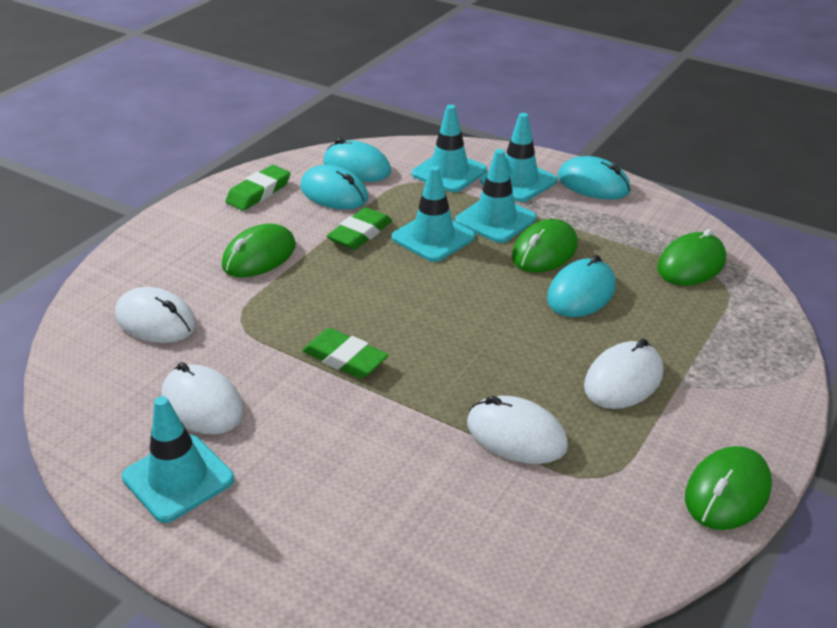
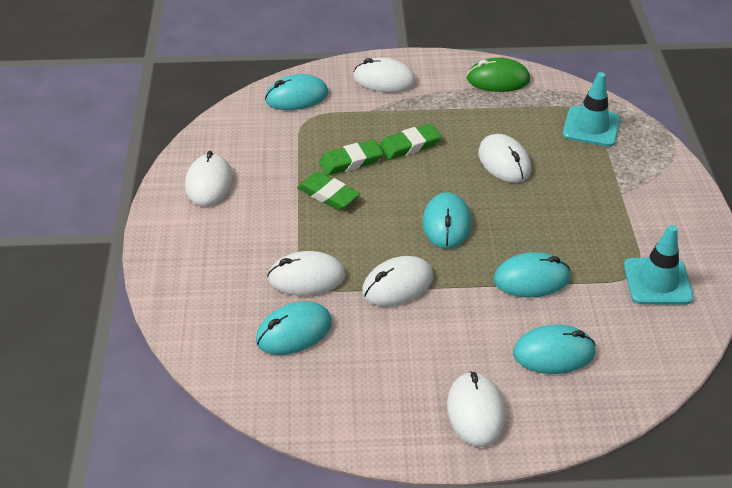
green mouse: [222,223,296,277] [512,219,578,273] [657,229,726,286] [685,446,772,530] = 4 -> [467,58,530,92] = 1
turquoise mouse: [300,165,368,210] [323,138,391,182] [547,255,616,317] [558,156,631,200] = 4 -> [256,301,332,355] [265,74,328,110] [422,192,472,249] [494,252,570,298] [513,325,596,374] = 5
turquoise traffic cone: [122,396,234,523] [391,166,475,262] [412,105,487,192] [455,149,536,243] [480,113,557,202] = 5 -> [563,72,620,147] [624,225,693,304] = 2
white mouse: [115,287,197,343] [162,362,244,435] [467,396,568,464] [584,339,663,409] = 4 -> [185,151,233,207] [267,251,346,296] [353,58,416,92] [362,256,433,306] [447,371,506,447] [478,134,531,183] = 6

